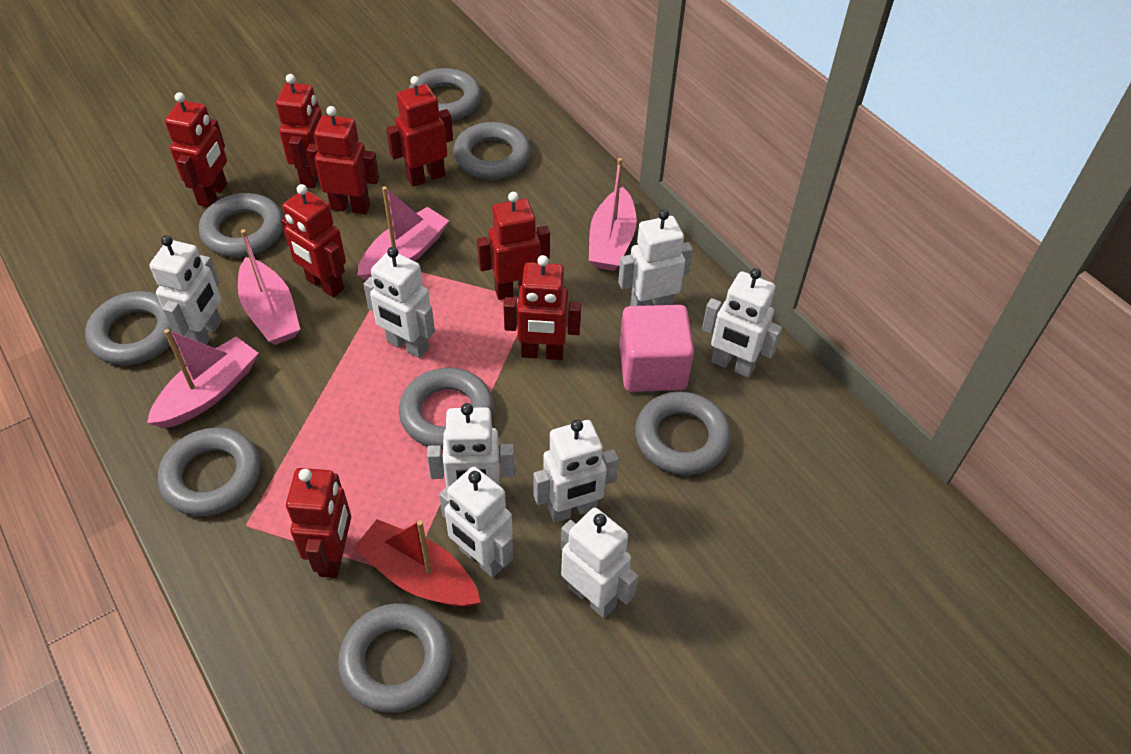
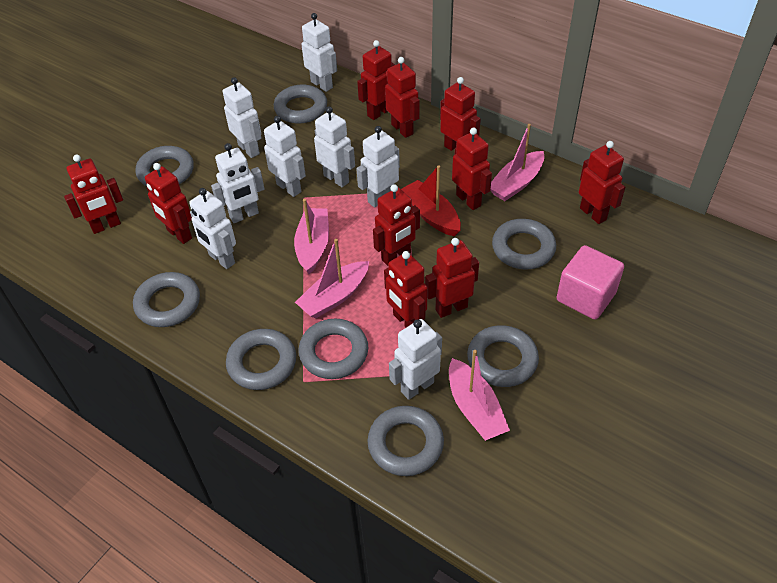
red robot: [165,92,227,207] [276,74,322,188] [281,184,346,298] [286,468,351,578] [306,106,379,214] [386,76,453,187] [477,192,550,300] [503,255,581,360] = 8 -> [64,154,123,234] [145,163,192,244] [357,40,395,120] [373,184,420,266] [384,251,428,328] [385,57,420,138] [425,238,479,318] [440,77,481,151] [452,128,492,210] [579,141,625,224] = 10

